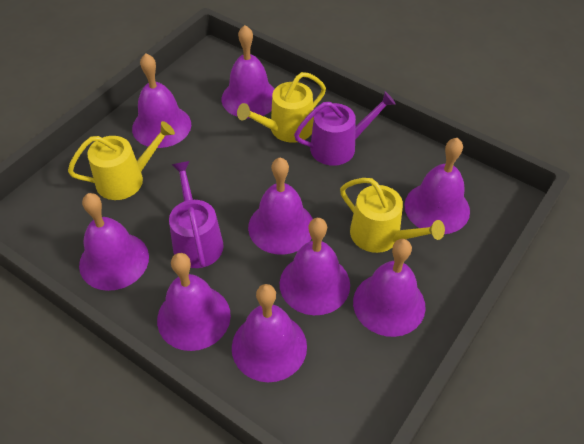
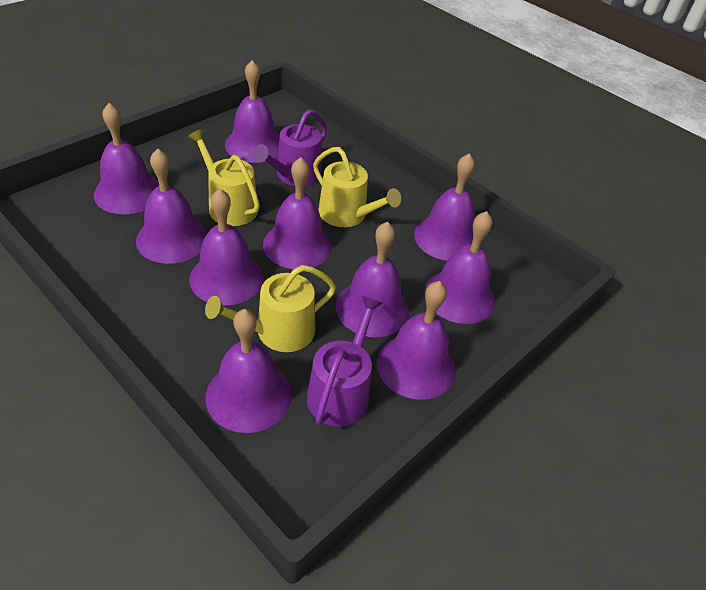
purple bell: [79,193,149,291] [132,54,191,148] [157,253,231,351] [222,25,274,118] [232,284,307,382] [248,158,313,255] [280,218,350,315] [353,239,426,337] [405,138,470,234] = 9 -> [94,103,159,214] [136,149,207,264] [189,188,264,306] [206,309,292,433] [225,60,279,163] [263,157,332,269] [336,222,409,337] [377,281,456,400] [414,153,475,261] [424,211,495,324] = 10

